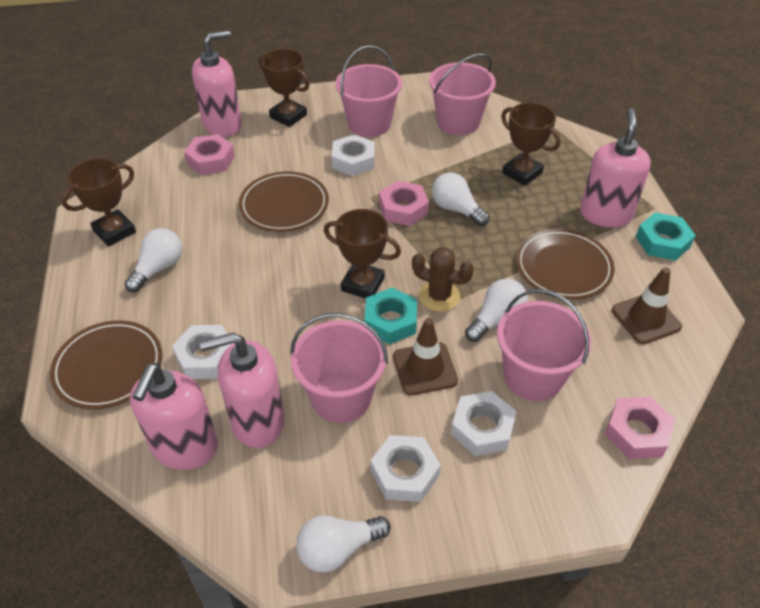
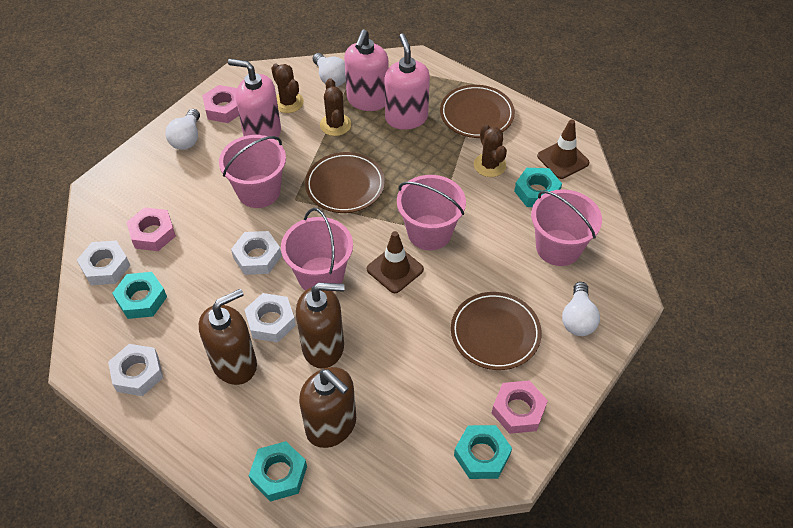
brown cactus: [412,247,474,312] = 1 -> [271,64,304,113] [320,78,351,136] [474,124,507,177] = 3
brown soap dispenser: none = 0 -> [199,289,257,385] [296,283,345,369] [299,367,356,448] = 3
brown trophy: [61,158,136,247] [259,49,310,127] [324,209,401,299] [501,102,560,186] = 4 -> none = 0
pink soap dispenser: [130,363,218,470] [192,30,242,137] [200,333,285,448] [580,108,651,228] = 4 -> [228,59,281,140] [344,30,389,111] [384,33,430,130] = 3
turquoise nut: [364,288,417,344] [636,212,696,261] = 2 -> [112,272,167,319] [249,441,307,502] [454,425,512,479] [514,168,562,207] = 4
white light bulb: [125,228,182,292] [296,516,391,573] [432,172,489,226] [465,279,528,342] = 4 -> [166,109,200,150] [313,53,346,87] [562,282,600,336] = 3

